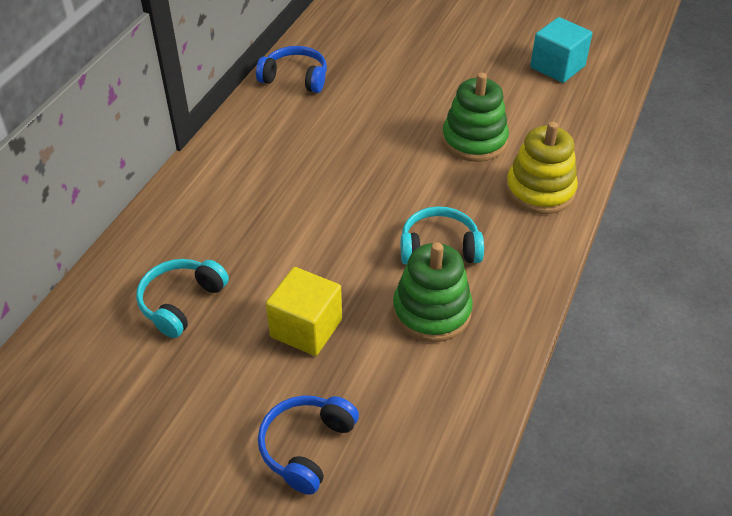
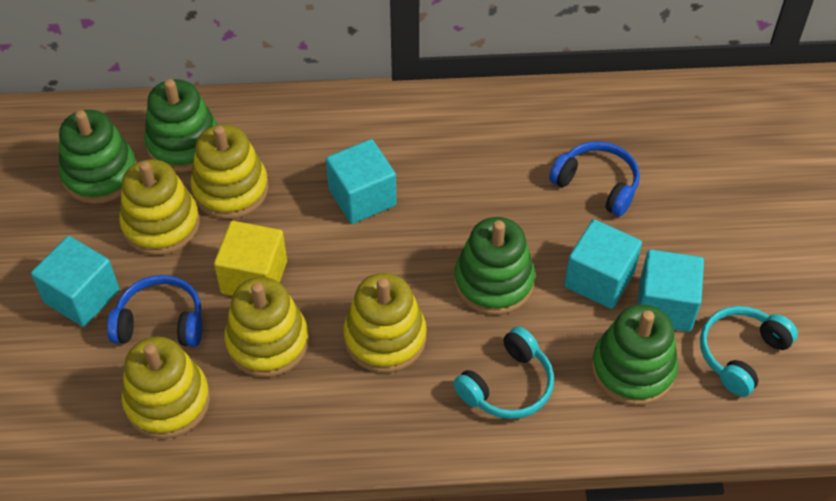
green stacking toy: [393,242,473,342] [442,73,509,162] = 2 -> [59,110,137,204] [144,79,218,172] [454,217,535,315] [591,304,678,406] = 4
turquoise cube: [530,17,592,83] = 1 -> [31,236,119,327] [326,139,397,224] [564,219,642,309] [637,249,704,332] = 4
yellow stacking toy: [506,122,578,214] = 1 -> [119,159,200,255] [121,337,210,439] [191,124,269,219] [224,277,309,377] [343,273,427,373] = 5

